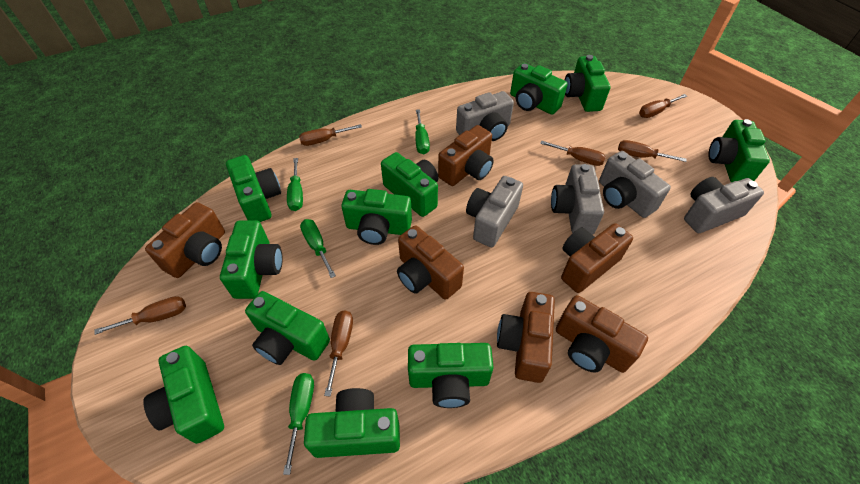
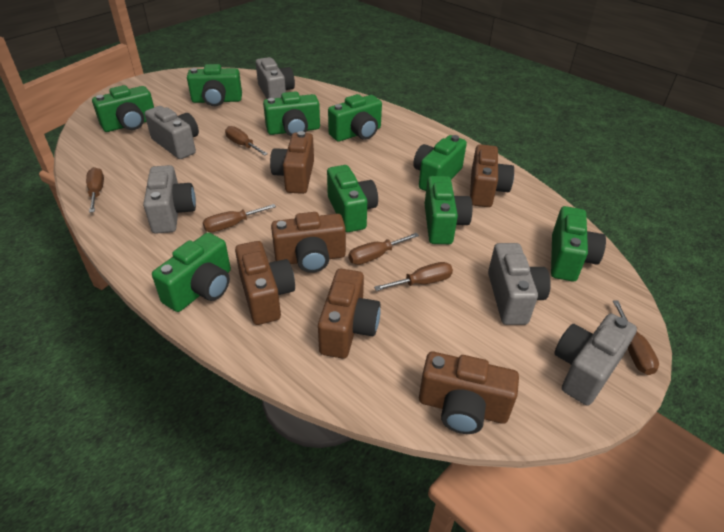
green camera: [143,346,224,444] [220,220,283,299] [226,155,281,222] [245,291,330,365] [304,388,400,458] [341,189,412,245] [381,152,438,217] [408,343,494,408] [510,63,568,115] [565,55,611,112] [708,119,770,182] = 11 -> [92,85,154,132] [152,233,231,312] [187,64,242,106] [263,91,320,136] [327,165,378,232] [328,94,382,142] [413,135,467,191] [425,176,472,244] [551,206,606,282] = 9
green screwdriver: [283,373,314,475] [287,158,303,211] [300,219,336,278] [415,109,430,154] = 4 -> none = 0

